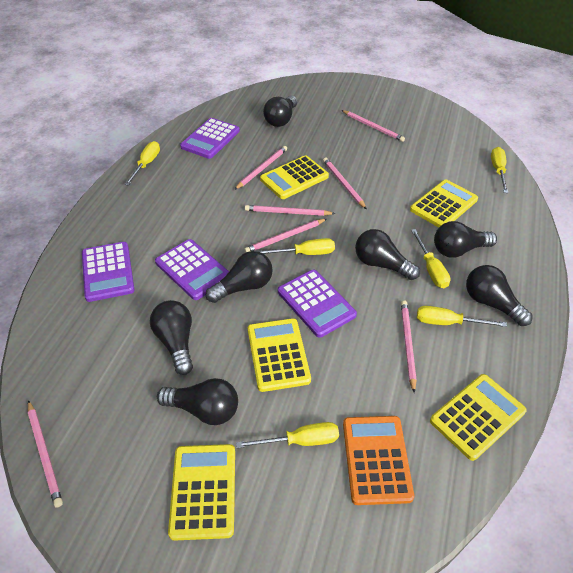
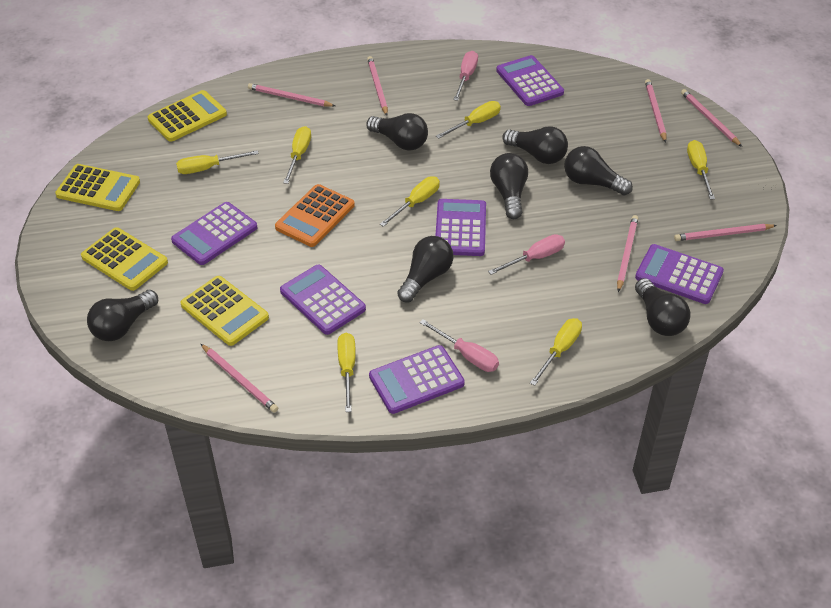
pink screwdriver: none = 0 -> [420,319,499,372] [453,51,478,101] [488,234,565,275] = 3
purple calculator: [82,242,134,302] [155,239,229,300] [180,118,240,159] [278,270,357,338] = 4 -> [171,202,258,265] [280,265,366,335] [369,345,465,414] [435,199,486,256] [496,55,564,106] [635,244,724,304] = 6
yellow calculator: [168,444,235,541] [248,318,311,392] [260,155,329,199] [410,180,478,228] [430,374,527,461] = 5 -> [55,164,140,211] [81,227,168,291] [148,90,227,142] [181,276,269,346] = 4
yellow screwdriver: [124,141,160,186] [236,422,339,448] [258,238,335,255] [411,229,451,288] [417,306,507,327] [491,147,508,193] = 6 -> [176,150,259,174] [283,126,311,184] [337,333,356,412] [380,176,440,227] [436,101,501,139] [530,318,582,386] [687,140,715,200] = 7

